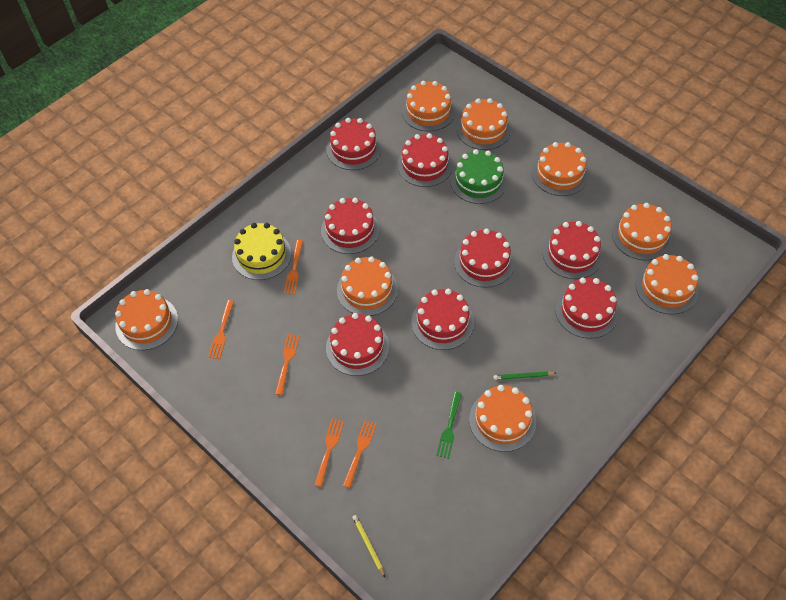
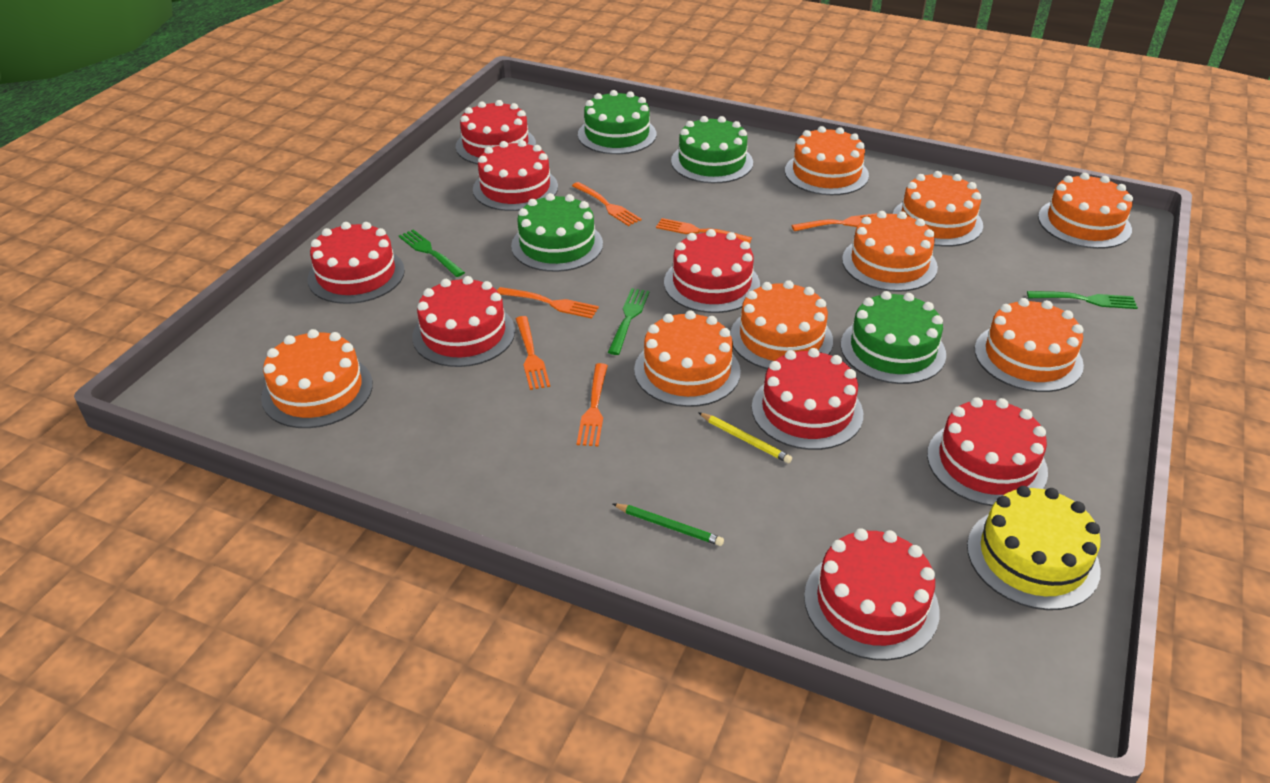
green cake: [450,149,507,204] = 1 -> [511,193,603,272] [578,90,656,154] [671,116,753,183] [841,291,946,384] = 4
green fork: [436,392,462,459] = 1 -> [399,229,465,277] [608,288,650,355] [1027,291,1138,309] = 3
orange fork: [208,300,234,359] [275,334,299,395] [284,240,303,295] [314,419,344,487] [343,420,377,488] = 5 -> [497,287,599,319] [516,316,550,390] [572,182,641,226] [577,363,608,446] [656,218,752,244] [791,213,877,231] = 6

